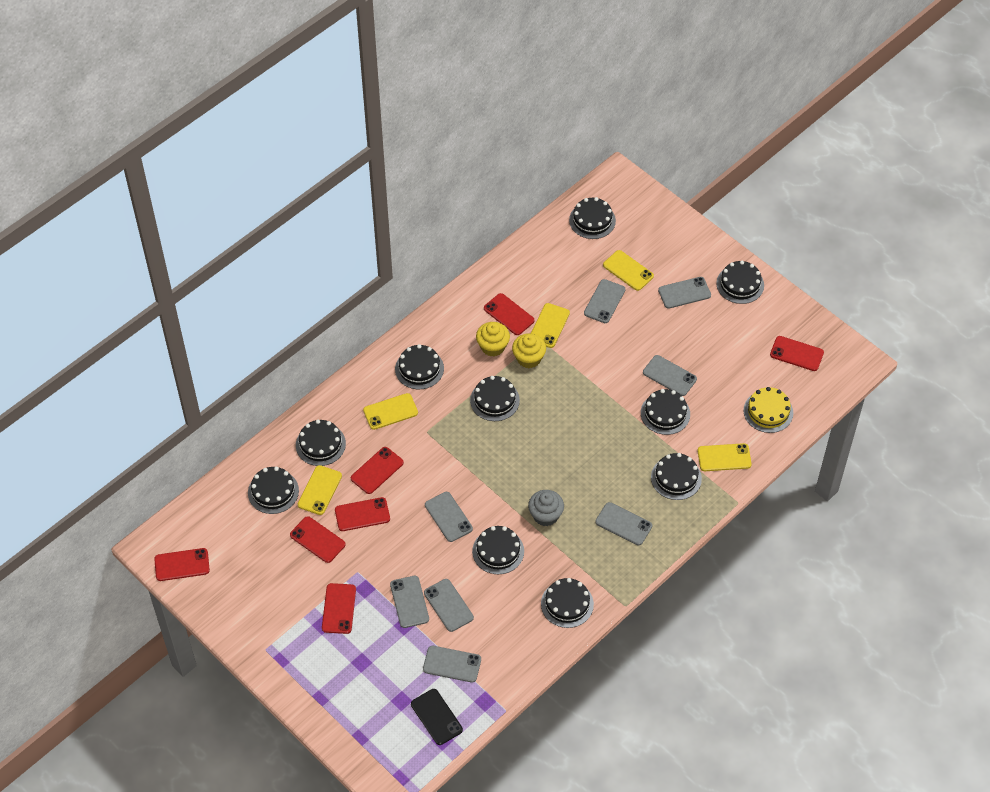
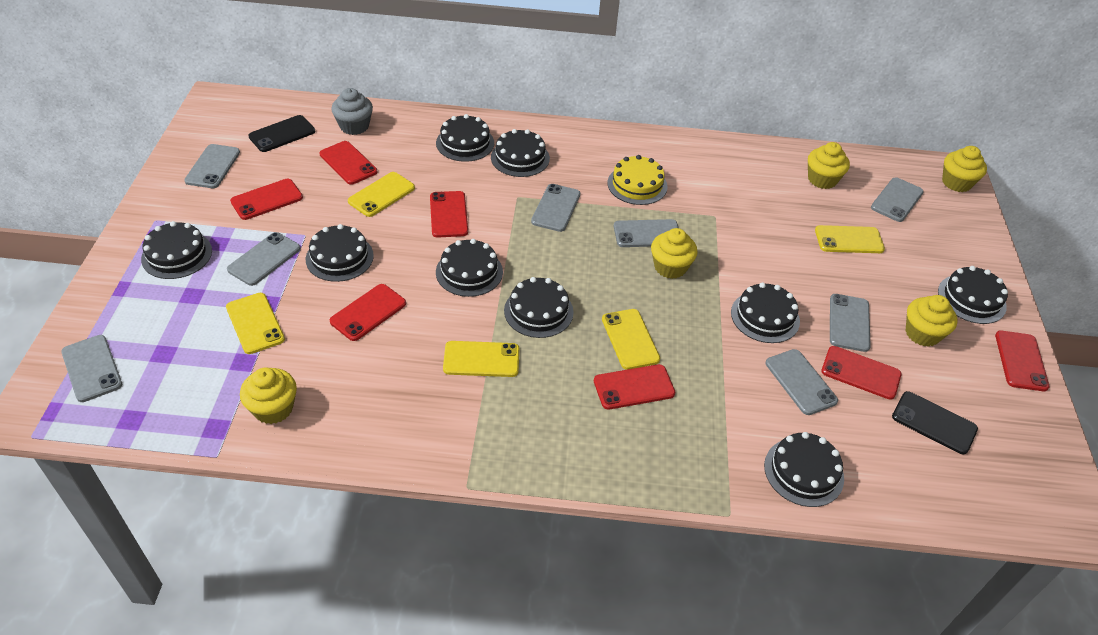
black cake: [248,467,299,514] [296,420,346,466] [395,344,444,389] [470,376,520,421] [472,526,524,574] [541,578,594,628] [569,197,616,239] [641,389,690,435] [651,453,702,500] [716,261,764,304] = 10 -> [141,221,212,279] [306,224,374,282] [436,114,494,162] [436,239,503,297] [491,129,550,177] [504,277,574,338] [731,282,800,343] [764,432,844,507] [938,266,1008,324] = 9
black phone: [411,689,463,745] = 1 -> [248,115,315,152] [892,391,978,454] = 2
yellow cupcake: [476,322,510,356] [512,333,546,368] = 2 -> [240,368,297,424] [651,228,698,279] [808,142,850,189] [906,295,958,347] [942,146,987,192] = 5

